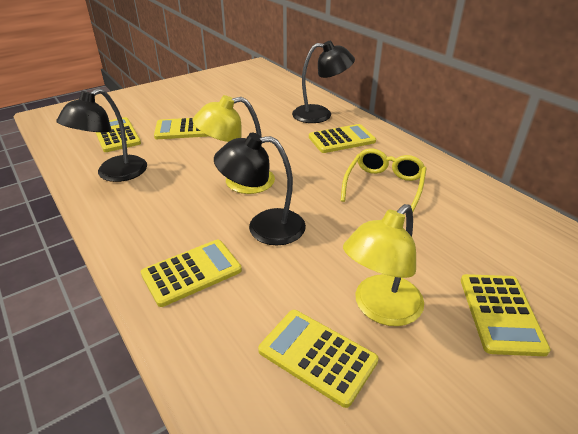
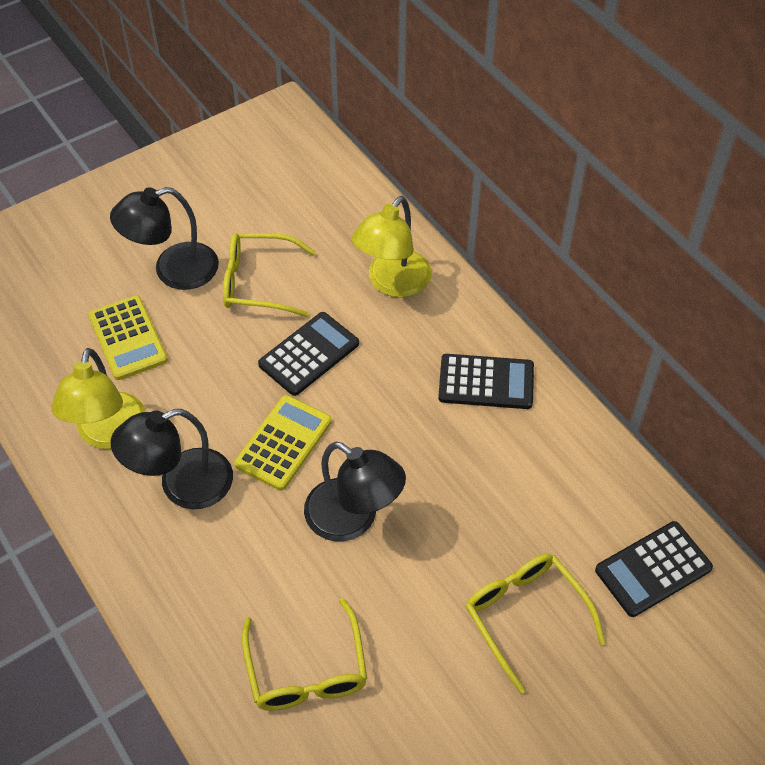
black calculator: none = 0 -> [258,312,359,396] [438,354,534,409] [595,521,713,617] = 3
yellow calculator: [95,117,141,152] [141,240,242,307] [154,118,209,139] [258,310,379,408] [309,124,376,153] [461,274,551,356] = 6 -> [88,295,168,380] [234,395,332,491] = 2
yellow glasses: [341,148,427,212] = 1 -> [223,233,316,317] [242,598,367,711] [465,554,606,694] = 3

